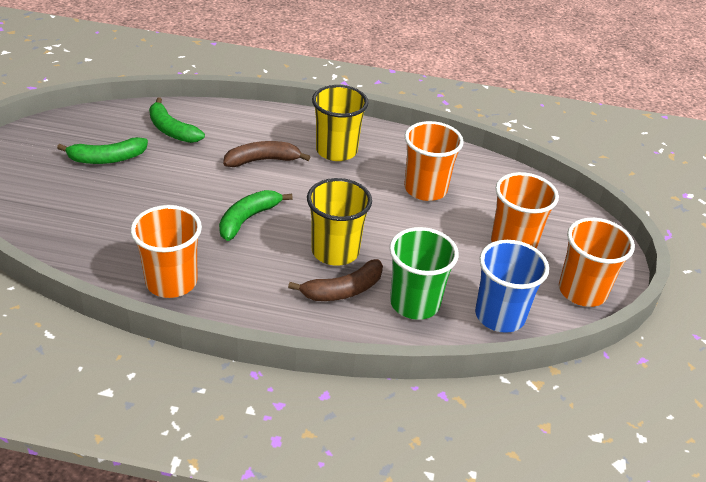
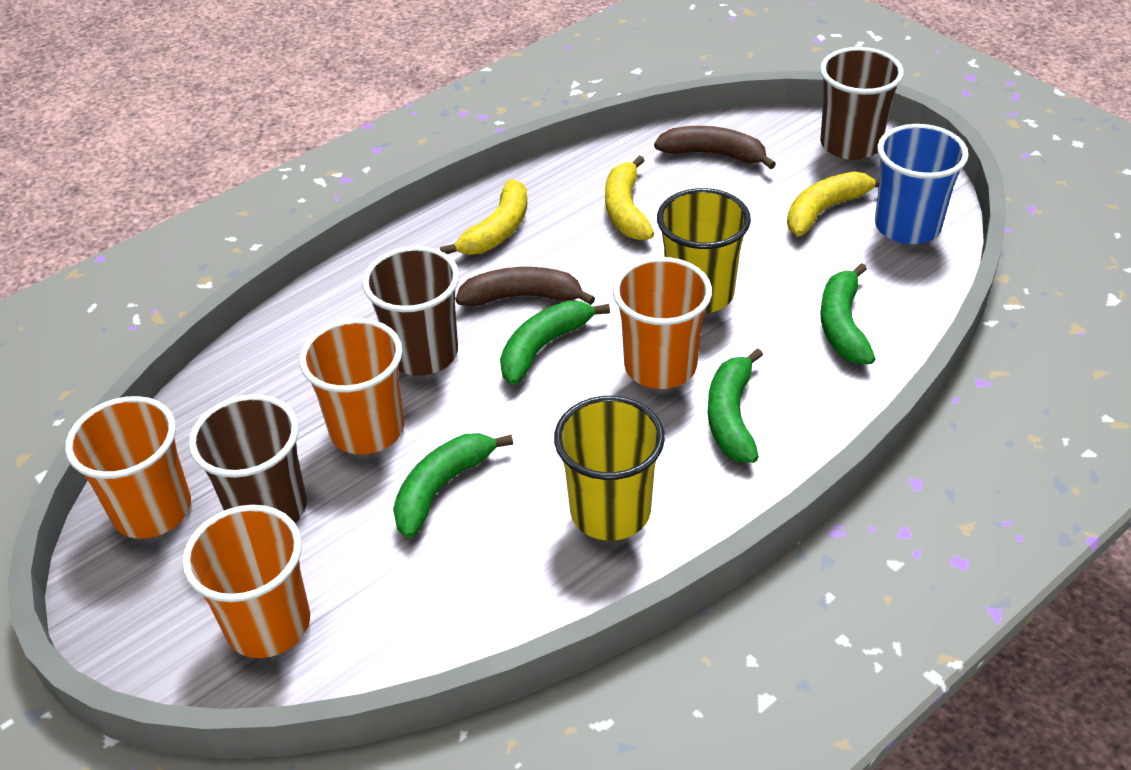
brown cup: none = 0 -> [189,394,307,523] [362,246,459,376] [820,47,904,160] = 3
green banana: [57,137,148,164] [149,97,205,143] [219,190,293,241] = 3 -> [393,433,513,538] [500,301,610,385] [708,348,763,463] [820,263,876,364] = 4
green cup: [389,227,459,320] = 1 -> none = 0
yellow banana: none = 0 -> [440,179,527,255] [605,156,654,241] [787,171,880,236] = 3

